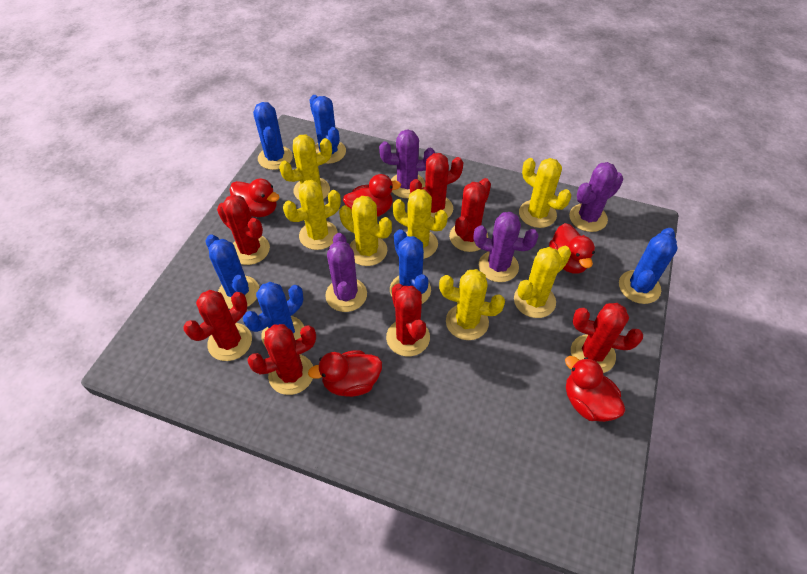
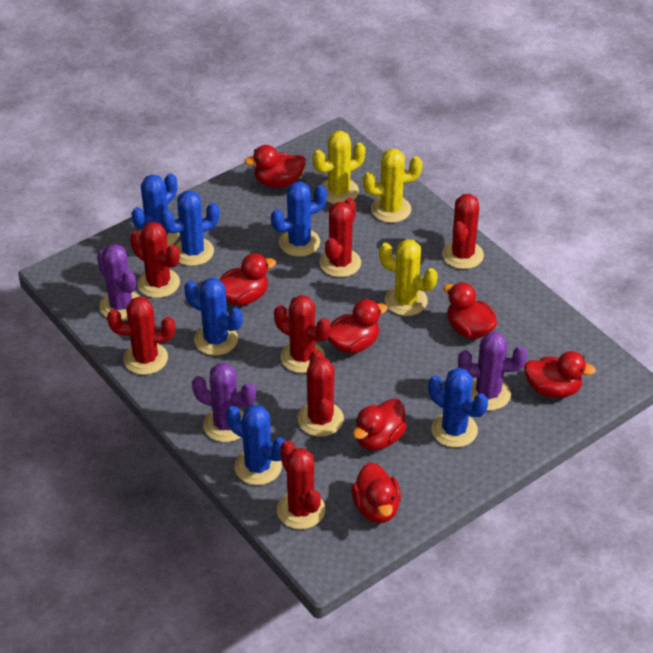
purple cactus: [325,233,367,312] [379,129,435,198] [474,212,538,282] [569,162,623,232] = 4 -> [97,244,139,321] [192,363,256,442] [458,331,527,411] = 3
red duck: [229,179,280,217] [308,351,382,397] [343,174,401,217] [549,223,595,274] [565,356,625,422] = 5 -> [220,253,276,306] [244,145,306,188] [328,299,388,353] [351,462,401,523] [353,398,407,450] [443,282,497,339] [524,351,596,398] = 7
yellow cactus: [279,134,332,201] [283,180,341,250] [339,196,392,266] [393,189,448,259] [439,269,505,340] [514,246,571,318] [519,158,571,228] = 7 -> [313,131,366,204] [363,149,422,223] [379,239,438,316] = 3

